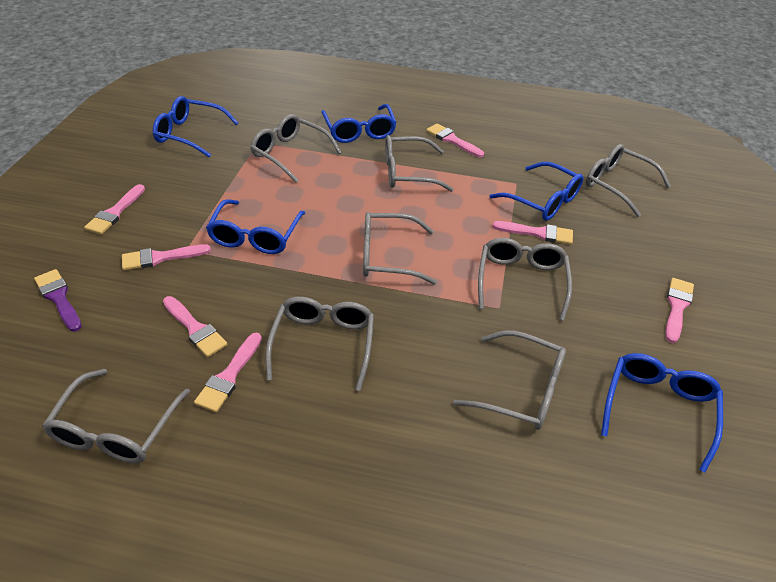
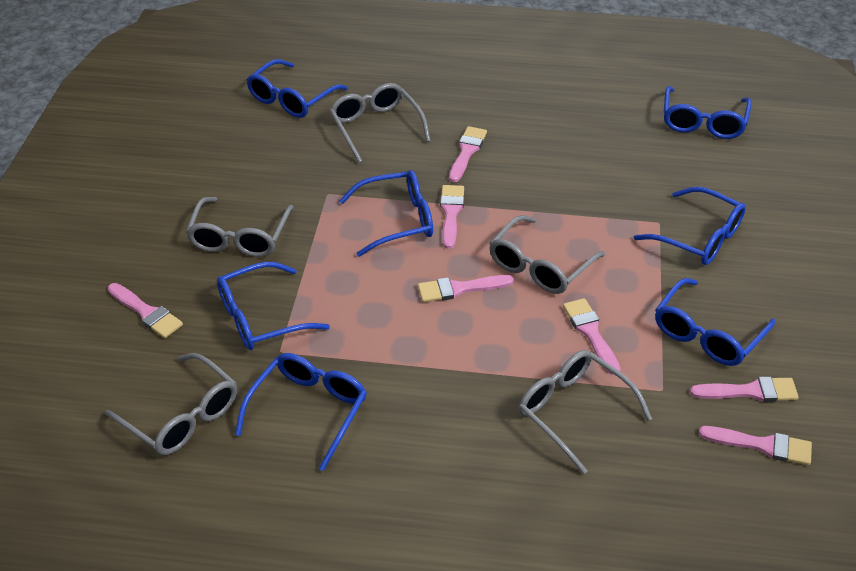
blue glasses: [153,96,239,157] [206,199,305,254] [321,104,397,143] [489,162,583,221] [601,353,723,472] = 5 -> [217,262,330,350] [235,353,367,471] [246,59,348,118] [339,170,433,257] [634,187,746,265] [655,278,776,366] [664,86,752,139] = 7
grey glasses: [42,369,190,463] [250,114,341,183] [265,297,374,391] [363,212,437,285] [385,135,453,192] [453,330,566,430] [478,238,572,321] [586,144,671,217] = 8 -> [105,353,237,455] [186,197,294,257] [329,83,430,163] [489,215,605,294] [519,350,652,474] = 5
purple brush: [34,269,82,332] = 1 -> none = 0

